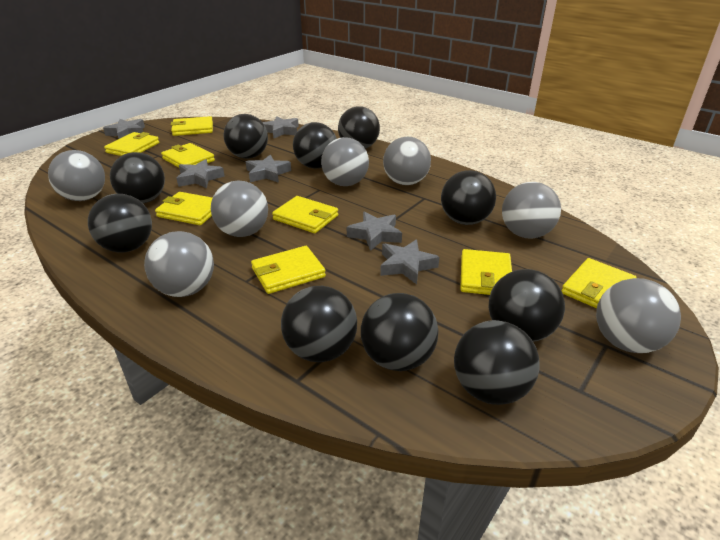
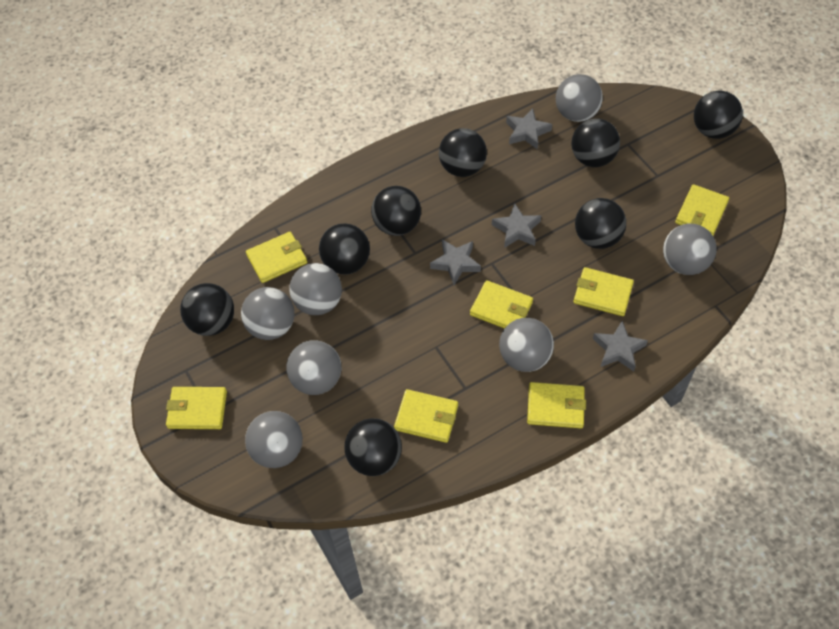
black ball: [88,194,152,252] [110,152,165,203] [224,114,268,159] [281,286,357,362] [293,122,337,168] [338,106,380,149] [361,293,438,371] [441,170,496,225] [454,320,540,405] [489,269,565,342] = 10 -> [180,283,234,336] [319,223,370,275] [344,418,402,476] [371,186,421,236] [439,128,487,177] [571,119,620,167] [575,198,626,249] [694,91,743,139] = 8
grey star: [103,119,145,139] [177,159,225,188] [246,155,291,183] [263,116,299,139] [347,212,402,251] [380,239,440,285] = 6 -> [430,239,481,285] [492,203,541,248] [506,108,552,149] [593,321,648,372] = 4
yellow wallet: [104,132,159,156] [155,192,212,225] [161,143,215,168] [171,116,213,136] [251,246,326,294] [272,196,338,233] [460,249,512,295] [561,258,636,308] = 8 -> [166,387,227,429] [246,232,307,283] [394,389,458,443] [470,280,533,329] [527,382,586,428] [574,267,634,316] [675,184,729,235] = 7

